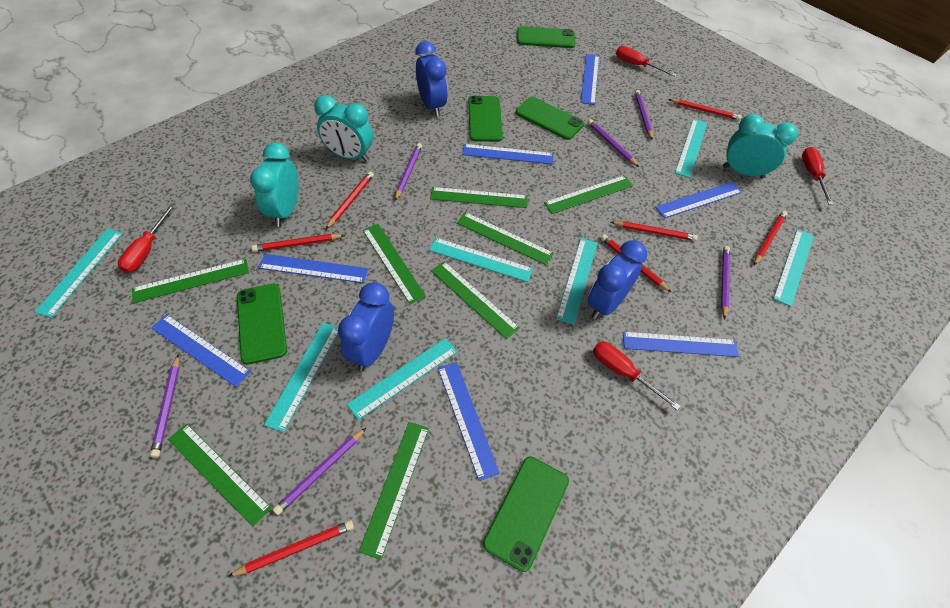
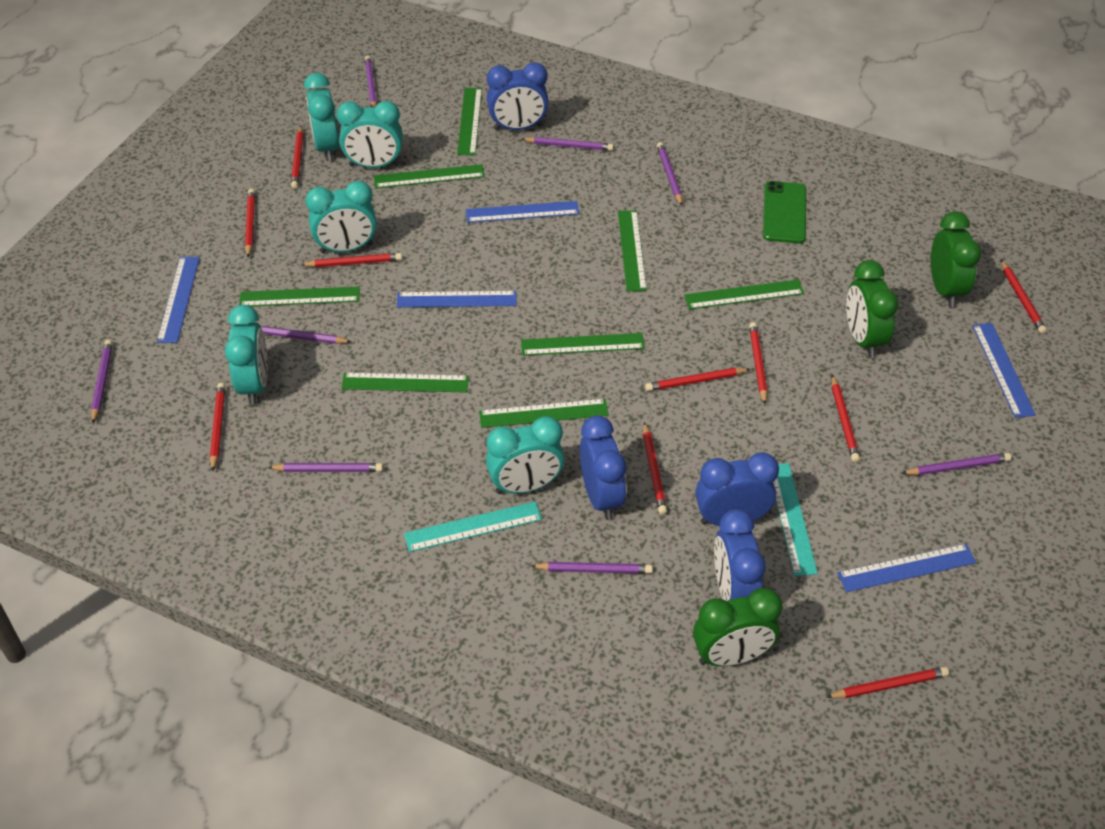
blue clock: [338,282,394,371] [415,41,448,117] [588,240,647,320] = 3 -> [487,62,549,130] [580,415,626,520] [695,453,779,526] [714,509,766,601] = 4
blue ruler: [151,314,251,387] [258,254,368,283] [438,362,500,481] [462,144,554,164] [581,54,599,105] [623,332,739,357] [655,181,742,218] = 7 -> [157,257,200,343] [397,291,516,308] [466,201,579,223] [837,544,976,592] [972,323,1036,418] = 5
green clock: none = 0 -> [693,588,782,666] [846,260,898,358] [931,212,981,307] = 3
green phone: [237,284,287,365] [468,96,503,142] [483,457,569,572] [516,97,584,140] [517,26,575,48] = 5 -> [763,181,806,244] = 1
purple pencil: [150,355,179,458] [273,428,366,515] [395,143,422,201] [588,119,639,167] [635,90,653,140] [721,246,730,320] = 6 -> [91,340,113,423] [261,326,351,344] [267,463,383,472] [365,56,377,107] [522,137,614,151] [531,562,653,574] [657,142,682,206] [901,453,1011,475] = 8
red pencil: [227,520,354,577] [251,234,345,252] [325,171,374,230] [601,234,672,293] [611,221,698,241] [668,99,742,120] [754,211,787,266] = 7 -> [210,383,225,471] [245,189,255,257] [291,126,303,189] [301,253,402,267] [643,422,667,514] [645,368,750,391] [749,322,767,405] [826,667,949,698] [832,375,860,462] [1001,260,1047,334] = 10
red screwdriver: [118,204,175,273] [593,342,681,410] [616,46,677,76] [802,147,834,205] = 4 -> none = 0
turquoise clock: [250,143,299,227] [314,95,373,162] [723,114,798,179] = 3 -> [225,305,268,405] [304,73,339,161] [305,181,377,253] [336,101,403,168] [486,416,565,494] = 5
turquoise ruler: [34,229,123,318] [264,323,338,432] [347,338,458,420] [429,238,533,282] [556,238,597,325] [675,119,707,178] [773,229,814,307] = 7 -> [404,502,542,552] [773,463,818,576] = 2

